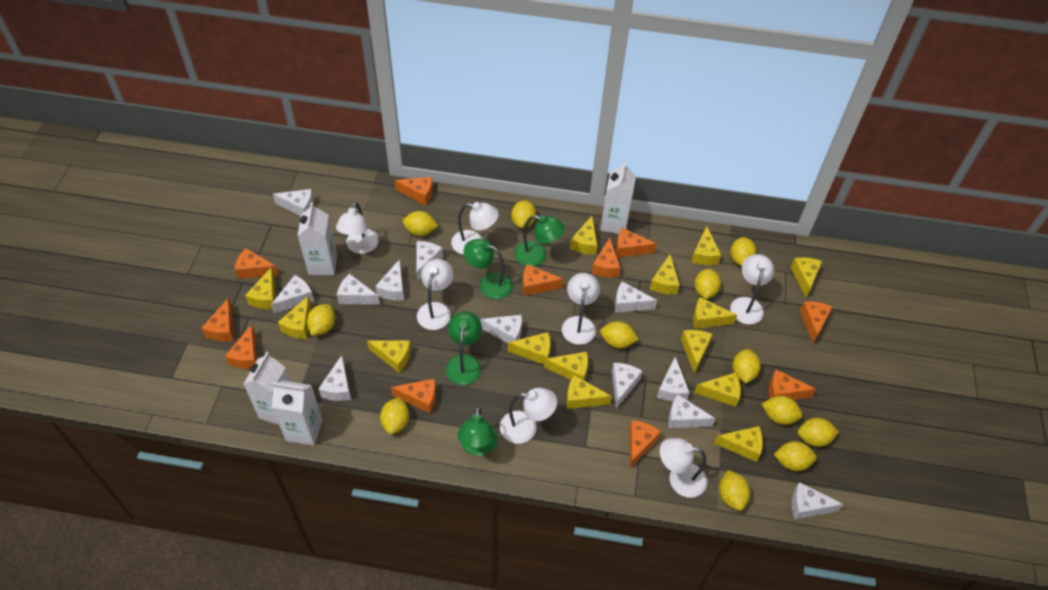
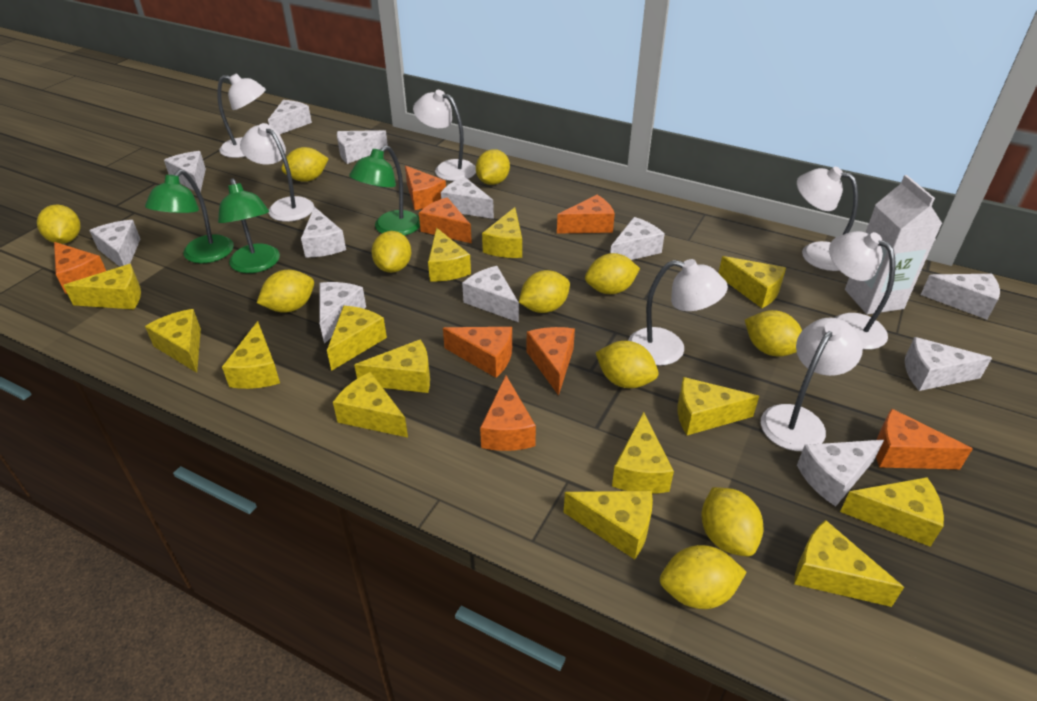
green lamp: [446,311,482,385] [458,406,498,456] [464,239,513,299] [514,215,564,267] = 4 -> [145,170,234,263] [218,178,280,273] [349,145,420,236] = 3
orange cheese: [201,298,234,341] [225,324,257,369] [235,248,279,279] [391,379,436,413] [395,177,433,206] [523,264,564,296] [592,238,620,277] [616,228,657,258] [629,420,661,468] [769,370,816,400] [800,301,832,343] = 11 -> [54,242,106,294] [405,165,446,210] [419,197,472,244] [443,327,512,378] [480,376,536,451] [527,327,575,396] [557,195,615,233] [876,408,972,469] = 8
white carton: [244,352,290,425] [272,380,323,446] [298,202,337,275] [600,162,636,234] = 4 -> [845,175,942,314] = 1
yellow lemon: [307,304,335,335] [380,397,409,434] [403,211,438,236] [511,200,536,228] [600,321,639,348] [694,269,721,299] [719,470,750,511] [730,237,756,266] [732,349,761,383] [762,396,803,425] [774,441,817,471] [798,418,839,447] = 12 -> [37,205,81,244] [257,270,314,313] [281,147,329,182] [371,231,411,273] [476,149,510,185] [519,270,570,313] [585,253,640,294] [595,341,658,388] [660,545,746,609] [702,487,763,556] [745,310,802,357] = 11

